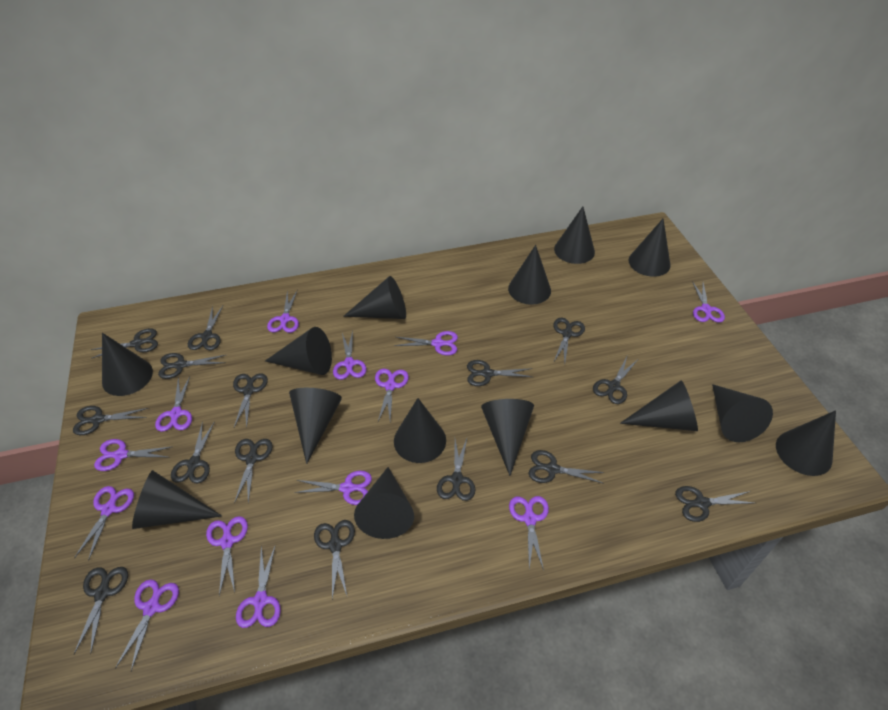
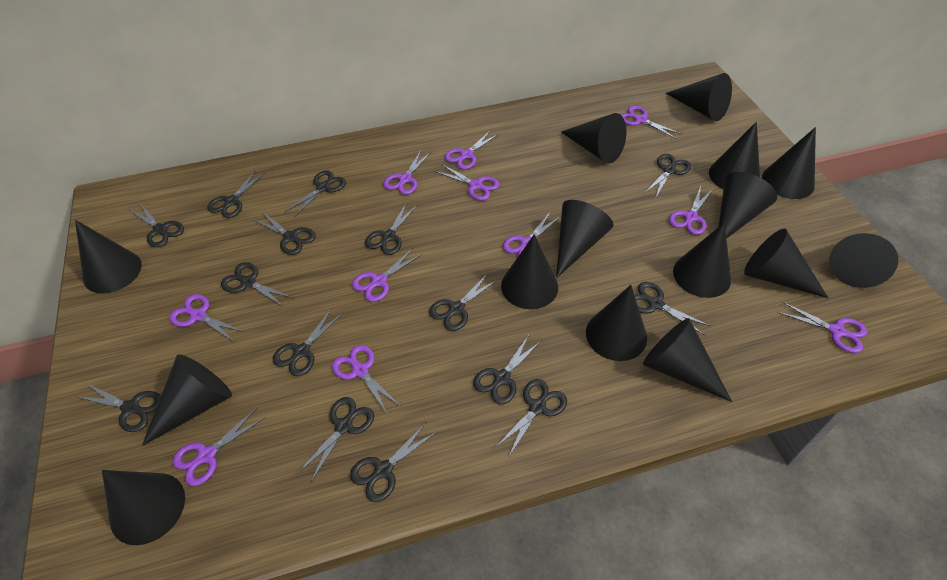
black cone: [102,333,153,396] [132,470,222,529] [265,327,332,375] [289,388,342,464] [343,276,406,319] [354,467,414,539] [394,398,446,463] [481,399,534,476] [508,245,551,305] [554,207,595,264] [620,380,698,431] [628,219,671,277] [712,384,773,442] [776,410,836,476] = 14 -> [75,220,142,293] [102,470,185,545] [142,355,232,446] [501,234,558,309] [556,200,613,278] [561,113,626,163] [586,285,647,361] [643,318,732,402] [666,73,732,121] [673,223,731,298] [709,122,760,189] [719,172,777,238] [744,229,828,298] [762,127,816,199] [829,233,898,288] = 15
purple scissors: [74,486,134,561] [94,439,171,471] [115,579,179,671] [155,377,192,432] [206,516,248,596] [236,544,281,628] [267,291,299,333] [294,471,372,505] [333,331,366,380] [375,369,409,421] [394,331,458,356] [509,496,549,570] [692,281,725,323] = 13 -> [170,294,244,341] [173,408,266,486] [332,345,400,415] [352,248,422,302] [383,151,431,195] [434,164,500,201] [445,130,499,170] [503,211,561,256] [621,106,682,139] [669,186,713,235] [777,302,867,353] = 11

